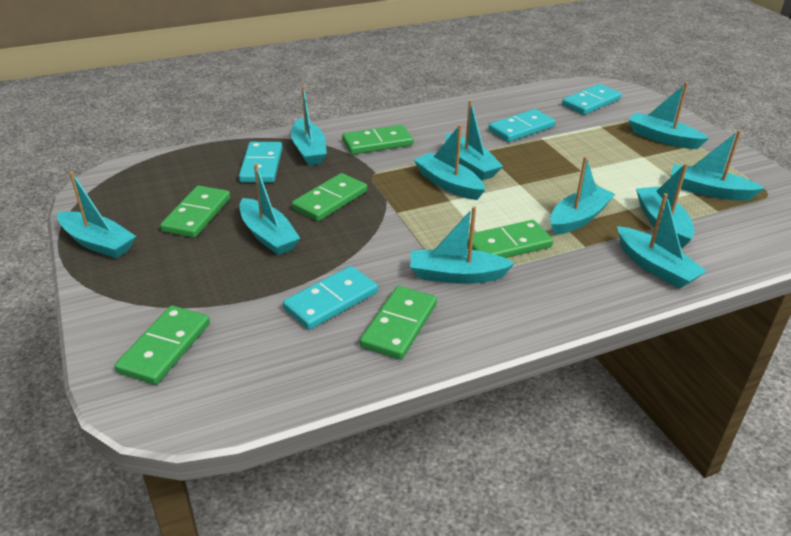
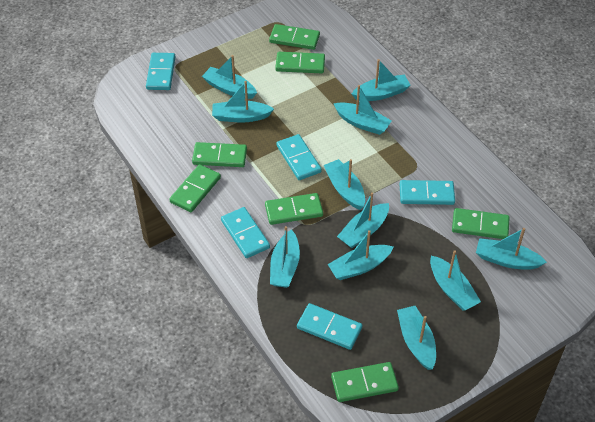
green domino: [115,305,210,385] [160,186,230,238] [292,173,367,221] [342,125,413,154] [360,286,437,360] [467,220,553,258] = 6 -> [169,164,221,212] [192,142,247,167] [265,193,323,225] [269,24,320,50] [275,52,325,73] [331,362,399,402] [452,208,510,239] = 7
turquoise domino: [239,142,283,183] [283,266,378,330] [488,109,555,142] [562,84,622,115] = 4 -> [146,53,175,90] [221,207,270,258] [277,134,322,180] [297,303,362,350] [400,180,455,205] = 5

